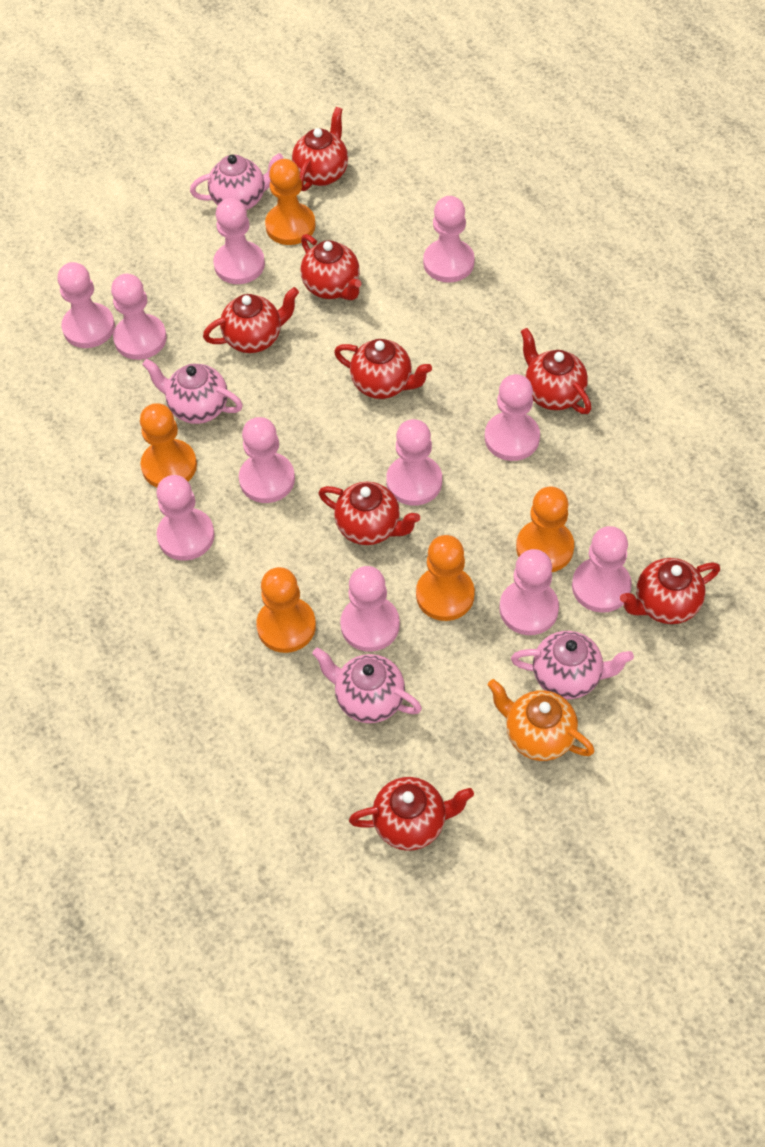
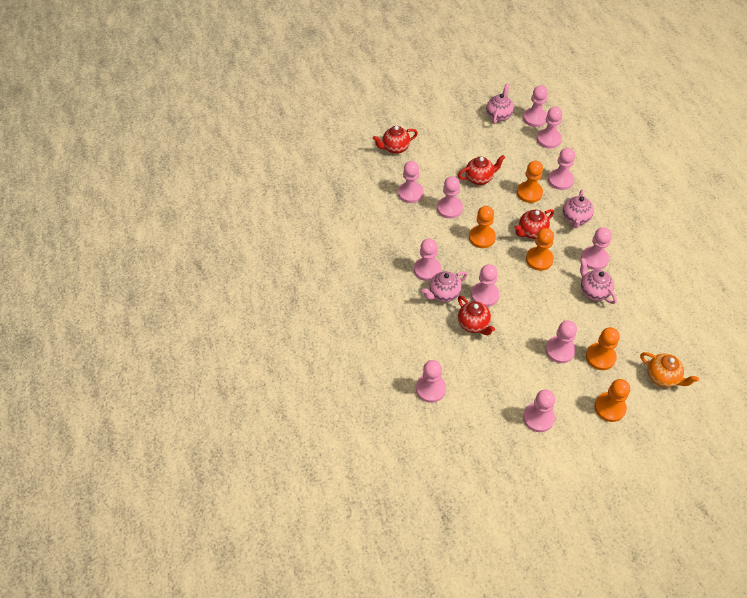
red teapot: [203,287,299,353] [292,107,348,191] [301,234,361,300] [319,482,420,545] [334,339,432,399] [349,777,474,851] [521,328,592,414] [620,558,720,624] = 8 -> [373,126,418,154] [458,155,505,185] [458,296,495,335] [514,209,554,239] = 4

